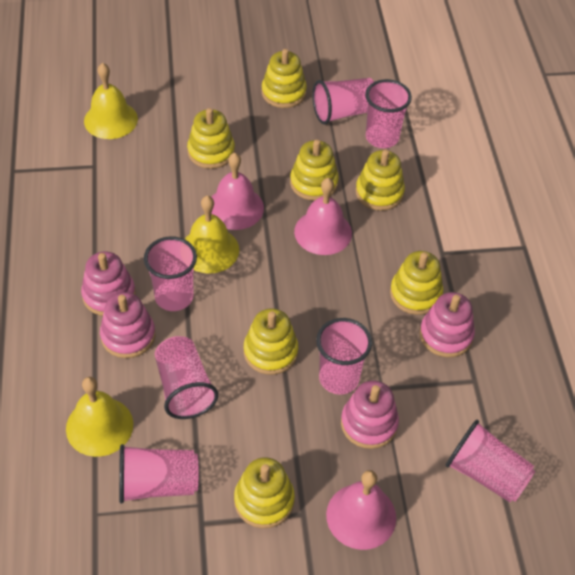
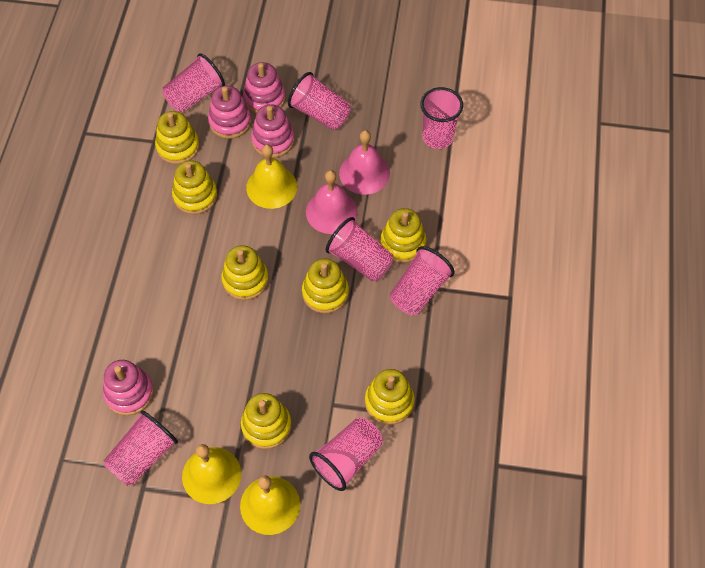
pink bell: [211,153,264,230] [294,178,352,255] [326,470,396,550] = 3 -> [306,170,358,234] [339,130,390,195] = 2

